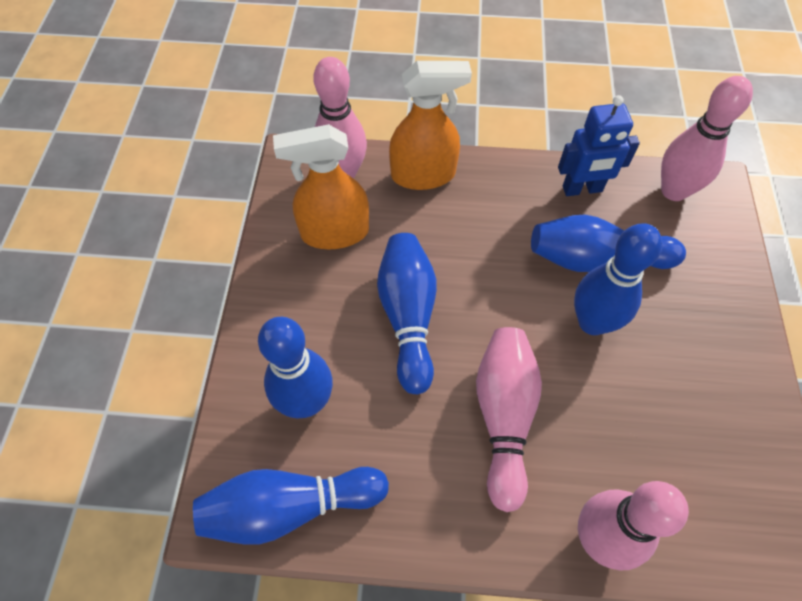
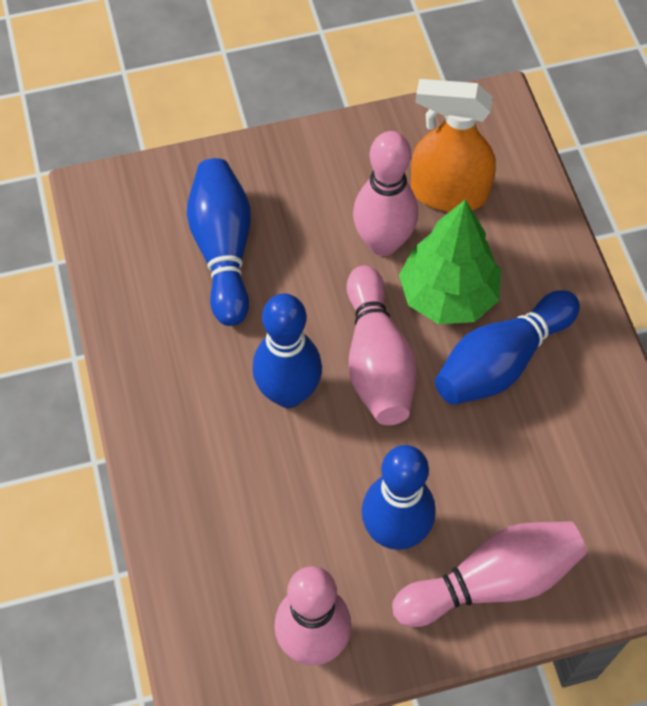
blue bowling pin: [193,467,389,545] [258,317,333,419] [377,233,437,395] [531,215,686,272] [574,223,663,335] = 5 -> [187,158,251,326] [252,293,322,408] [361,445,436,550] [435,290,580,405] = 4
blue robot: [558,95,640,196] = 1 -> none = 0
green tree: none = 0 -> [399,200,501,324] = 1
orange spray bottle: [273,124,369,249] [389,61,472,190] = 2 -> [411,79,496,212] = 1

